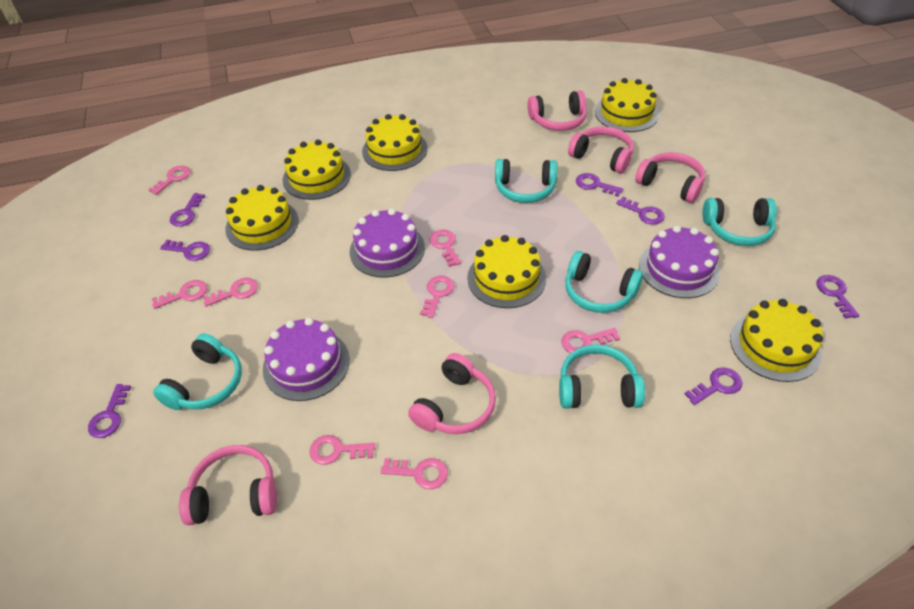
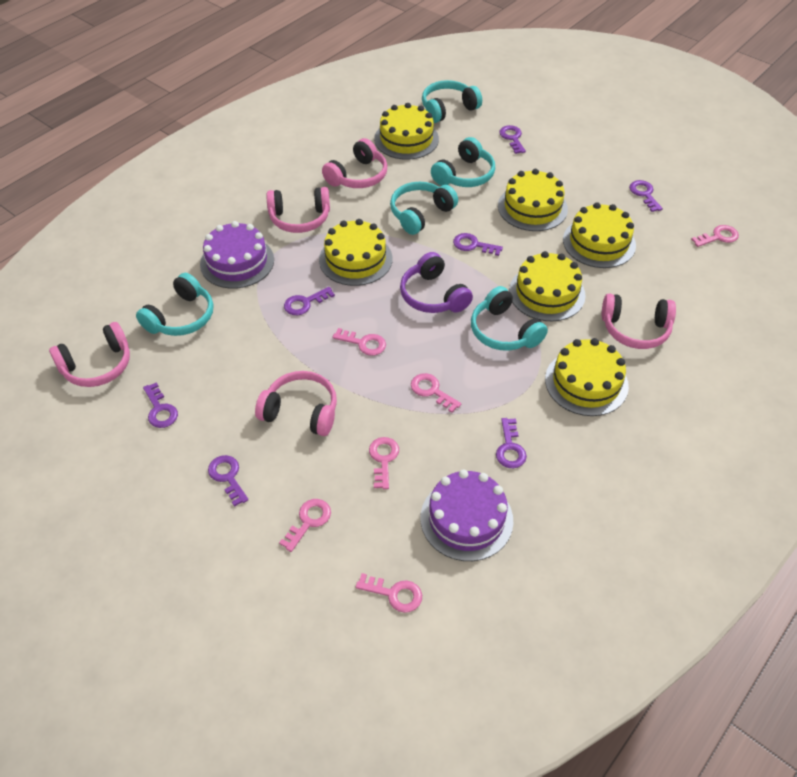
pink key: [148,166,190,195] [152,280,207,309] [203,278,258,307] [309,435,375,465] [381,458,448,489] [420,276,454,318] [430,230,461,267] [561,328,620,353] = 8 -> [279,499,331,552] [333,328,386,356] [356,573,422,613] [369,437,399,489] [411,373,461,412] [691,225,739,247] = 6
purple cake: [263,318,350,401] [350,208,425,278] [639,225,720,298] = 3 -> [200,221,274,289] [421,469,513,561] = 2
purple headphones: none = 0 -> [400,252,473,313] = 1

